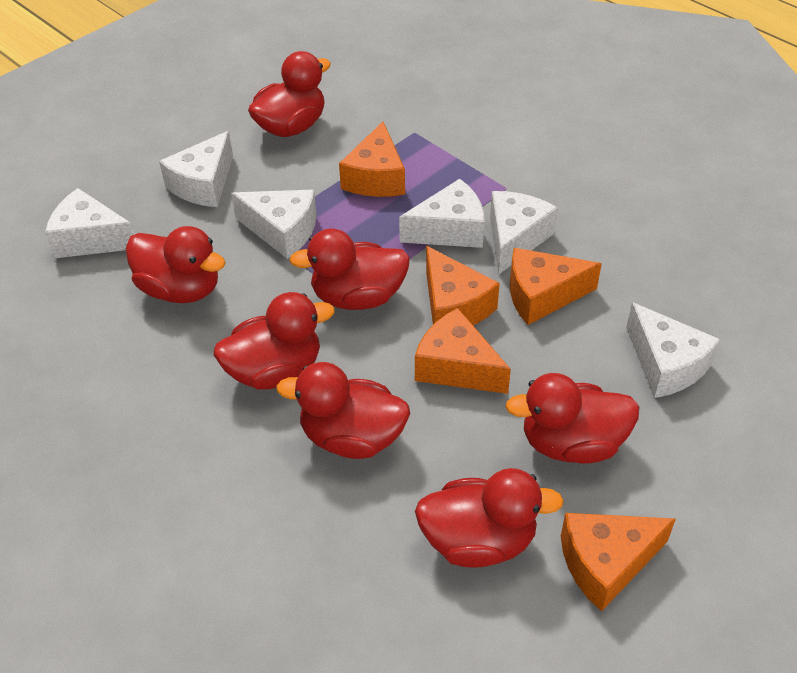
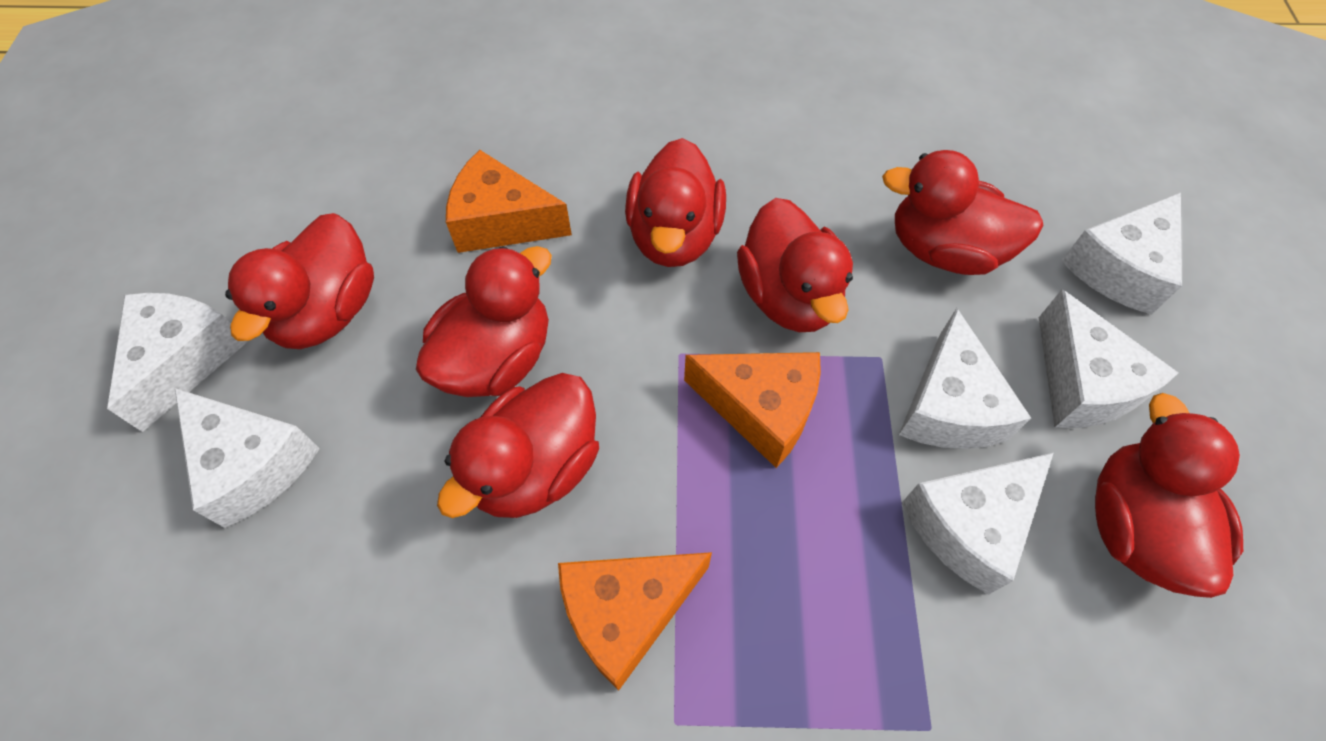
orange cheese: [339,121,405,197] [415,308,511,394] [426,246,500,325] [510,248,602,325] [561,513,676,612] = 5 -> [446,150,572,253] [558,552,712,691] [684,352,821,468] = 3

